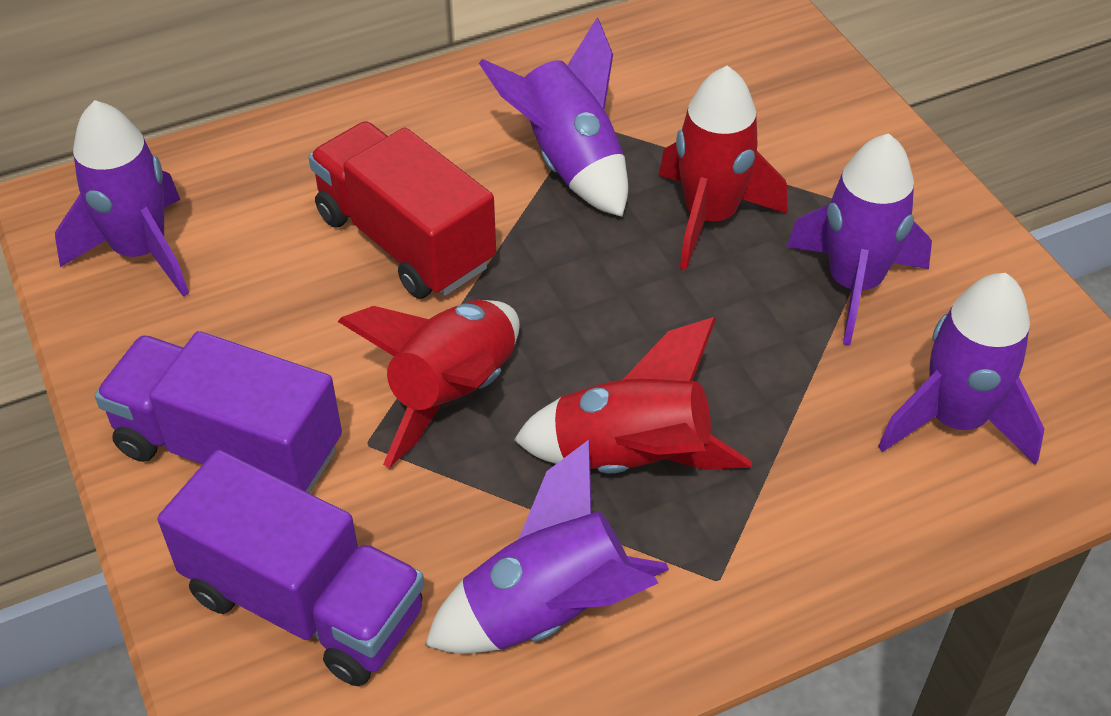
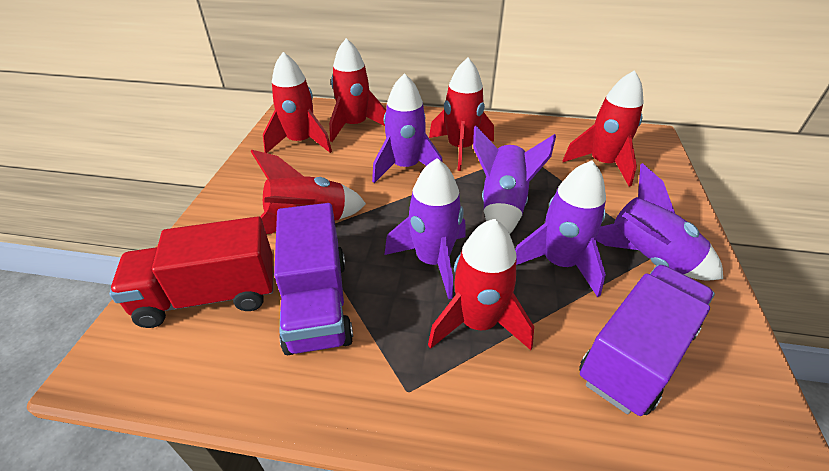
red rocket: [337,300,520,468] [514,317,752,473] [658,66,787,270] = 3 -> [251,150,366,234] [263,52,332,153] [329,38,386,142] [428,219,534,350] [429,58,494,171] [562,70,643,187] = 6

